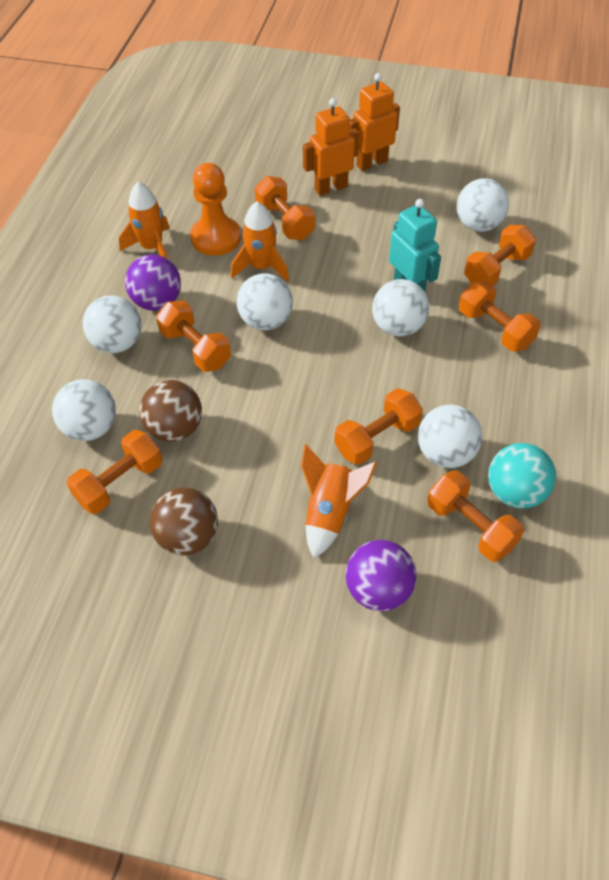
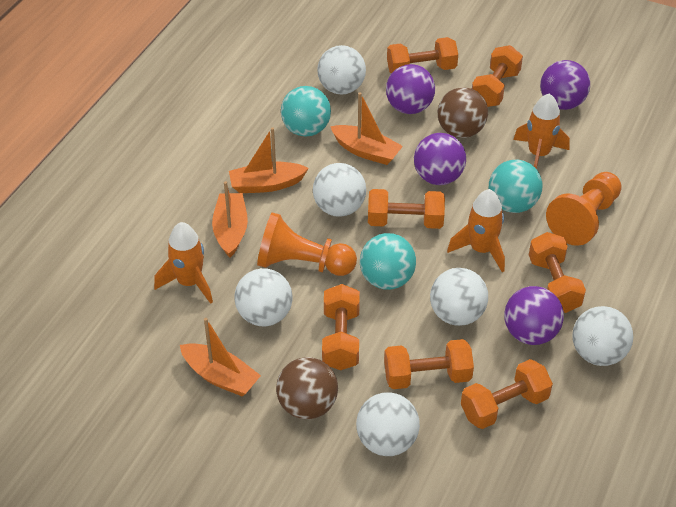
orange boat: none = 0 -> [180,318,261,397] [212,181,248,258] [229,127,309,193] [330,92,403,165] = 4
orange pawn: [190,163,241,256] = 1 -> [257,212,357,276] [546,172,622,246] = 2
orange robot: [303,98,359,196] [350,73,400,171] = 2 -> none = 0
purple ball: [125,254,181,311] [346,540,417,611] = 2 -> [386,64,435,114] [414,133,466,185] [504,286,564,345] [540,60,590,110] = 4
turquoise ball: [488,443,556,509] = 1 -> [281,86,331,136] [360,233,416,290] [489,159,543,213] = 3
turquoise robot: [389,199,441,291] = 1 -> none = 0

